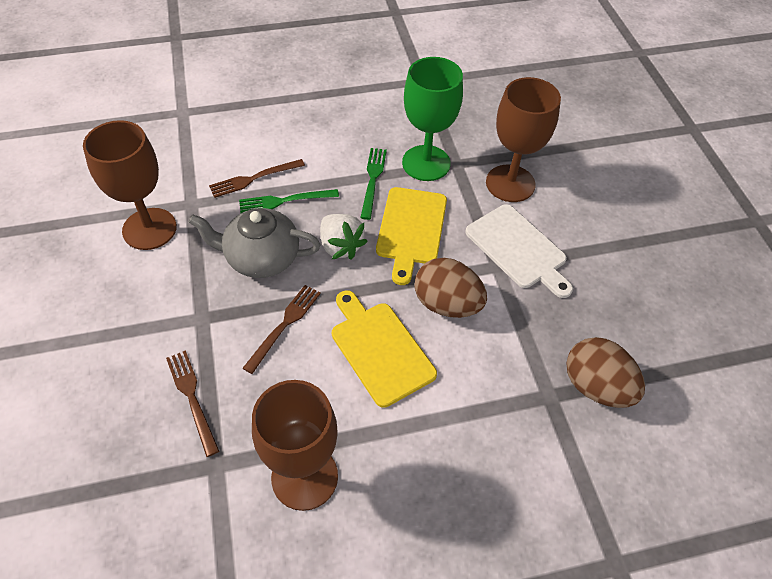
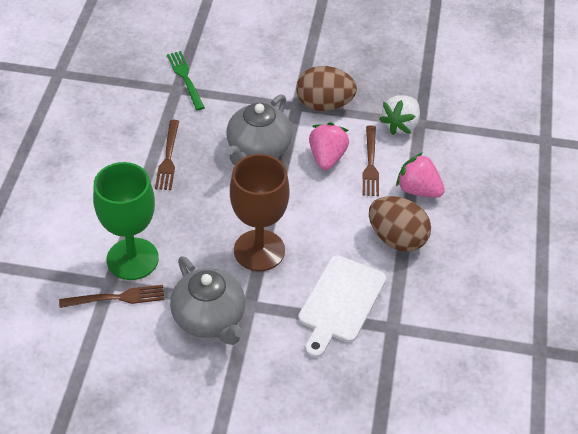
brown goblet: [83,120,177,250] [252,380,338,511] [486,77,561,202] = 3 -> [230,154,290,271] = 1
green fork: [239,189,339,213] [360,148,387,220] = 2 -> [167,51,205,110] = 1
grey teapot: [189,208,321,278] = 1 -> [170,256,245,345] [226,94,292,165] = 2
pink strawberry: none = 0 -> [309,122,349,170] [396,152,445,198] = 2
yellow cutting board: [332,290,437,408] [376,187,447,285] = 2 -> none = 0

